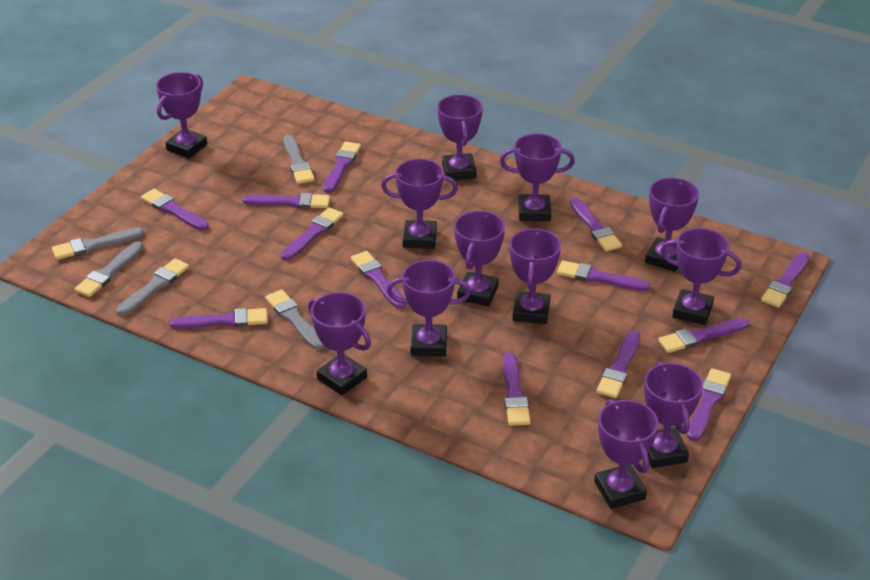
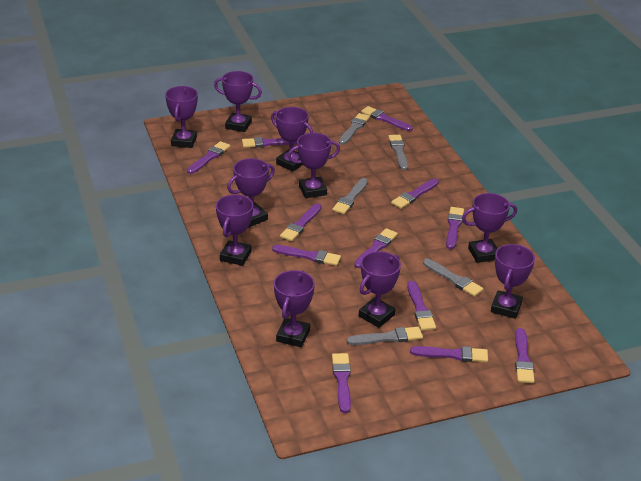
purple brush: [141,189,209,231] [170,308,268,329] [242,193,330,209] [281,207,344,260] [323,142,361,193] [351,251,406,309] [503,353,531,426] [557,260,650,291] [570,198,622,252] [596,331,640,398] [658,318,749,353] [687,368,731,441] [761,252,809,308] = 13 -> [187,141,230,174] [242,137,297,148] [272,245,341,266] [280,203,321,241] [332,353,351,413] [354,228,398,268] [361,106,413,131] [391,178,439,209] [407,281,436,331] [410,346,488,362] [446,207,464,249] [515,328,535,383] = 12
purple trophy: [156,72,207,158] [308,292,371,395] [381,159,458,249] [387,260,471,356] [438,95,483,180] [454,211,505,306] [500,133,575,221] [510,228,561,324] [594,399,658,509] [644,361,703,468] [645,178,699,272] [660,228,742,325] = 12 -> [165,86,198,148] [214,71,262,132] [216,195,253,266] [227,158,275,227] [271,107,313,172] [274,270,315,347] [288,133,340,198] [359,251,401,328] [462,193,517,263] [491,244,535,319] = 10

